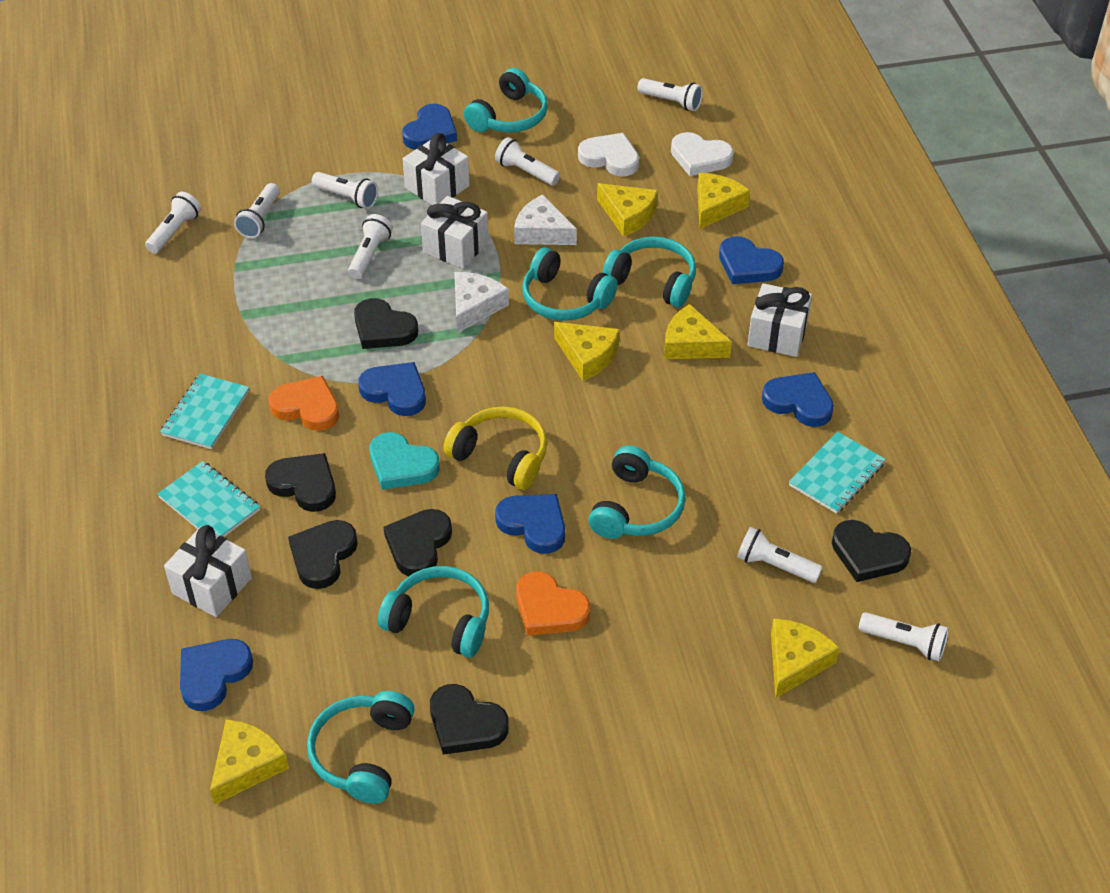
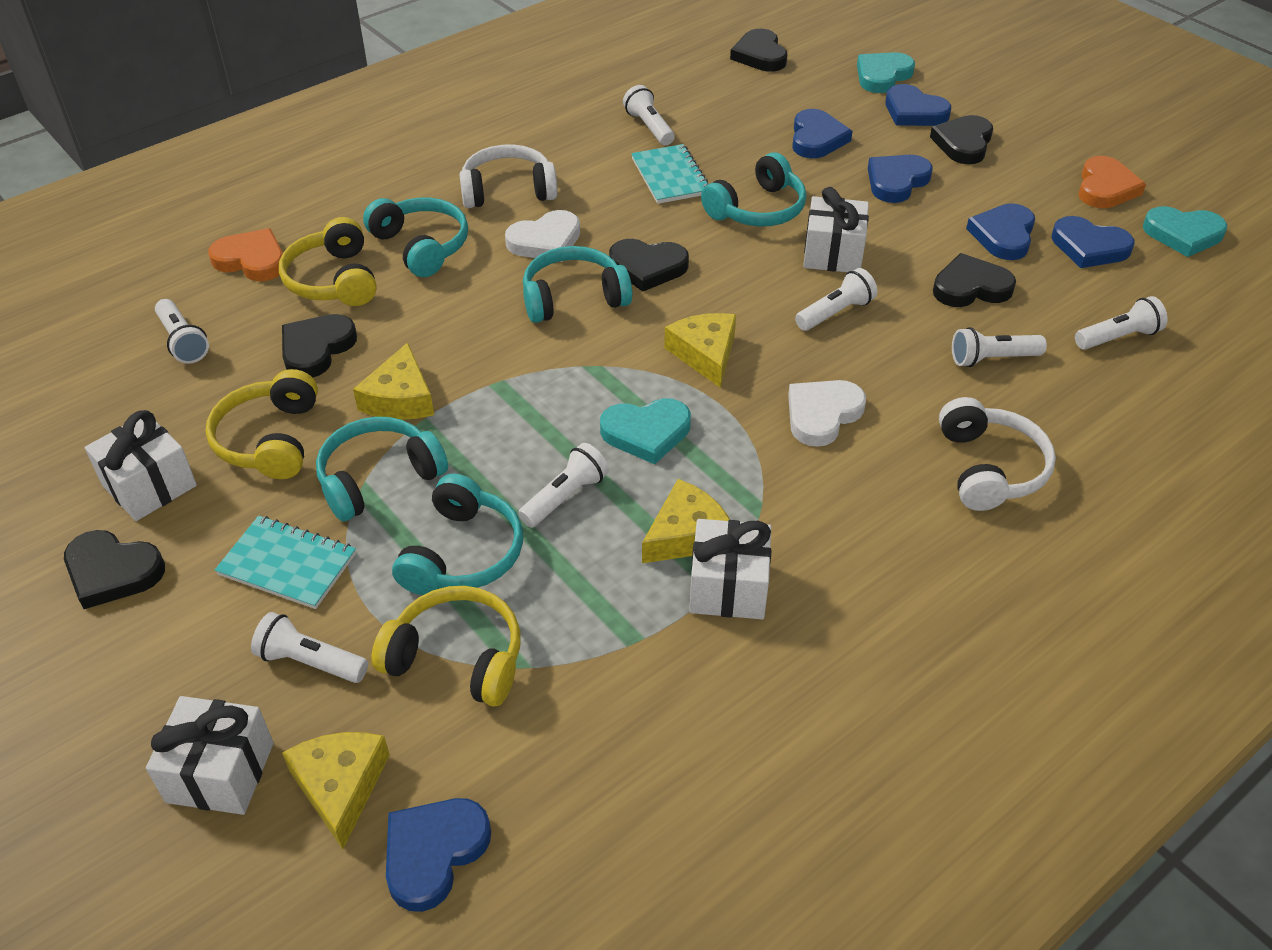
turquoise headphones: [307,691,415,804] [378,566,489,658] [464,68,548,132] [522,247,618,321] [588,445,686,539] [603,237,696,308] = 6 -> [316,417,448,522] [363,198,468,277] [392,474,523,595] [523,246,632,323] [701,152,806,226] = 5
turquoise heart: [369,432,440,490] = 1 -> [600,398,691,464] [857,52,915,93] [1143,206,1227,257] = 3
turquoise notebook: [158,461,260,537] [160,374,250,449] [789,431,886,514] = 3 -> [215,516,356,609] [631,144,708,204] = 2
white cheese: [454,272,509,333] [514,194,577,245] = 2 -> none = 0
white flashlight: [145,192,201,254] [234,183,280,238] [312,172,378,209] [348,214,393,279] [495,137,560,186] [638,78,703,111] [737,527,823,583] [859,612,949,661] = 8 -> [155,299,209,364] [251,612,368,683] [518,443,609,528] [623,85,675,145] [795,268,877,331] [952,327,1047,367] [1075,296,1167,350] = 7
white headphones: none = 0 -> [459,144,558,208] [939,397,1056,511] = 2
yellow cheese: [210,719,289,805] [554,322,620,381] [597,183,658,237] [664,304,732,359] [697,173,750,229] [771,619,840,698] = 6 -> [282,732,390,849] [353,342,434,420] [642,479,730,563] [664,313,736,388] = 4
yellow headphones: [443,406,547,490] = 1 -> [206,369,318,479] [279,217,377,306] [371,586,520,707] = 3

